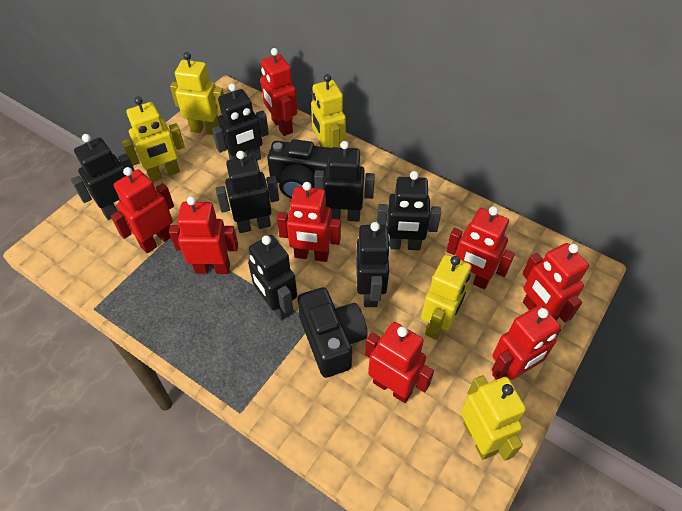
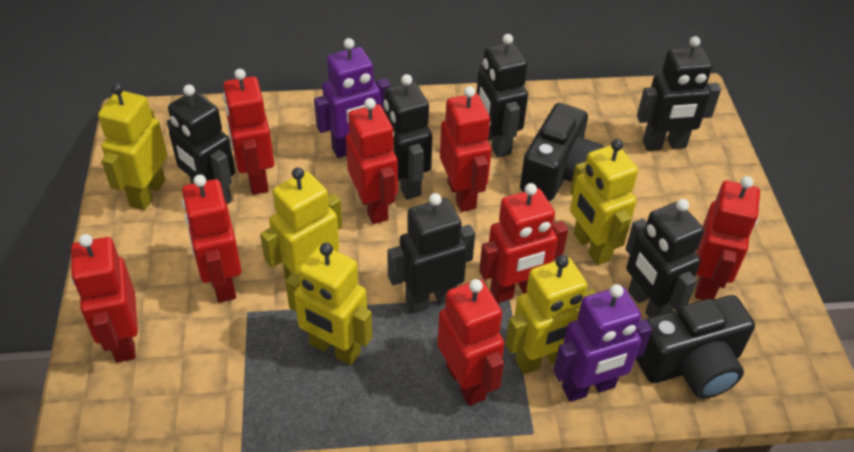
black robot: [71,134,135,220] [212,83,269,161] [216,151,279,233] [248,235,297,320] [314,141,375,222] [356,222,391,307] [377,171,441,250] = 7 -> [167,84,235,204] [383,74,432,200] [387,193,475,314] [476,34,528,158] [625,199,704,318] [637,36,721,151] = 6
purple robot: none = 0 -> [314,38,391,158] [553,284,652,402] = 2

